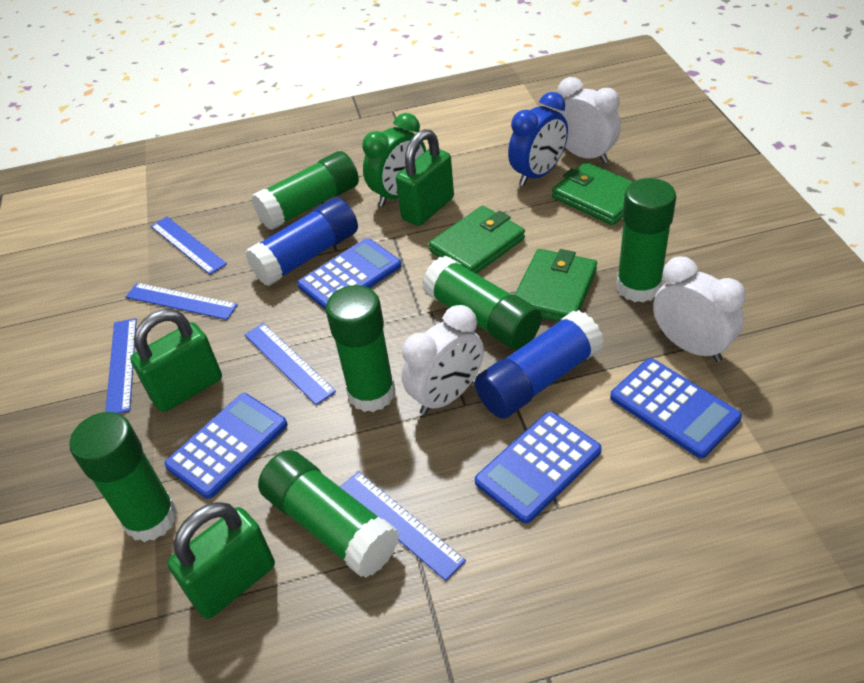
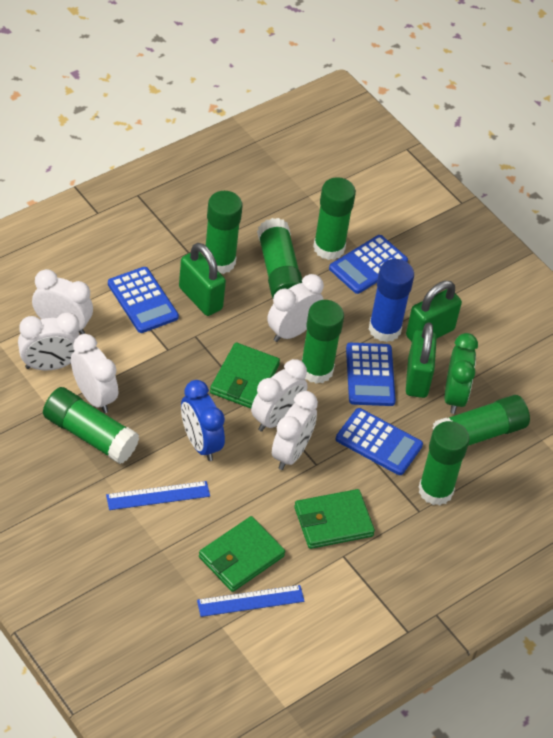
blue glue stick: [245,197,358,286] [475,310,604,419] = 2 -> [369,259,414,342] = 1
blue ruler: [105,318,137,414] [125,283,238,320] [151,217,227,275] [244,323,336,405] [340,471,466,581] = 5 -> [106,481,210,510] [197,585,305,617] = 2
green glue stick: [69,412,177,542] [251,151,359,230] [258,450,399,578] [325,285,395,412] [422,255,542,350] [617,178,676,303] = 6 -> [43,387,139,464] [204,191,243,274] [257,218,302,298] [302,300,344,384] [313,177,356,260] [419,421,469,506] [432,395,530,446] = 7
white clock: [402,305,484,415] [555,77,621,163] [653,256,746,362] = 3 -> [18,313,79,371] [32,269,93,334] [71,334,118,413] [251,359,308,432] [267,274,324,342] [272,391,318,470] = 6

